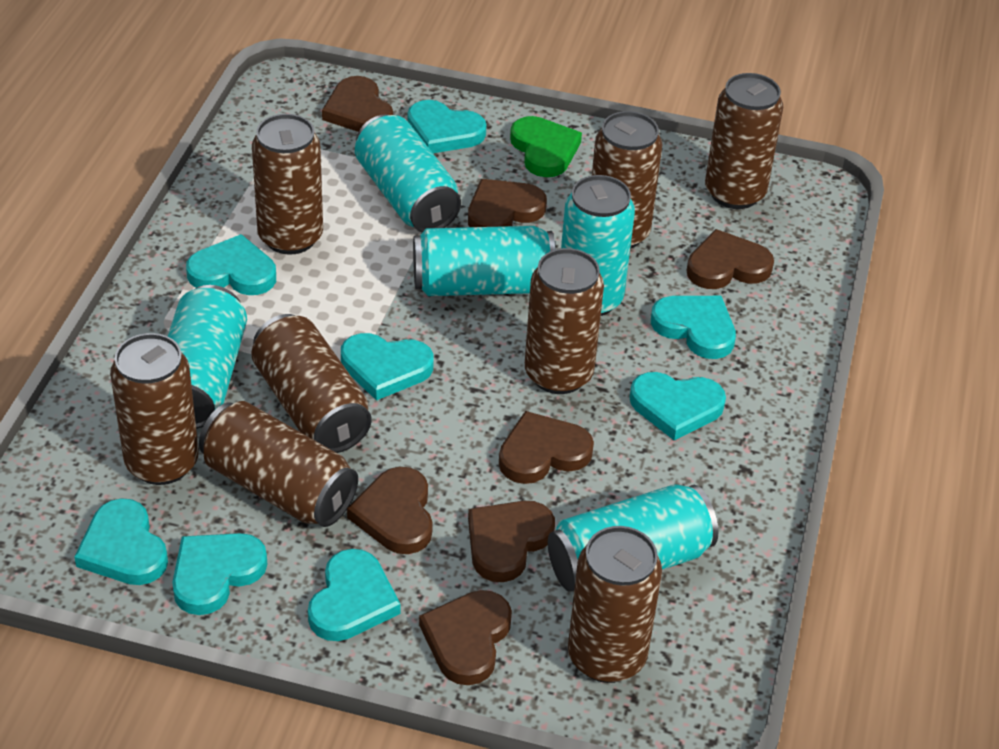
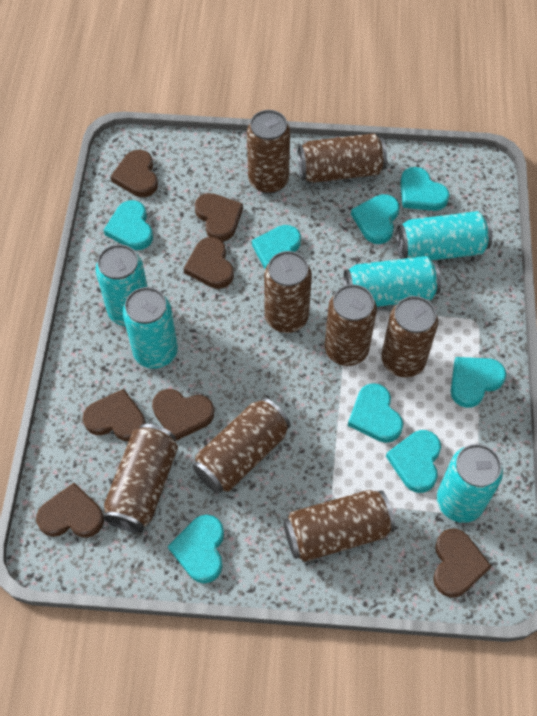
green heart: [510,116,582,177] = 1 -> none = 0

